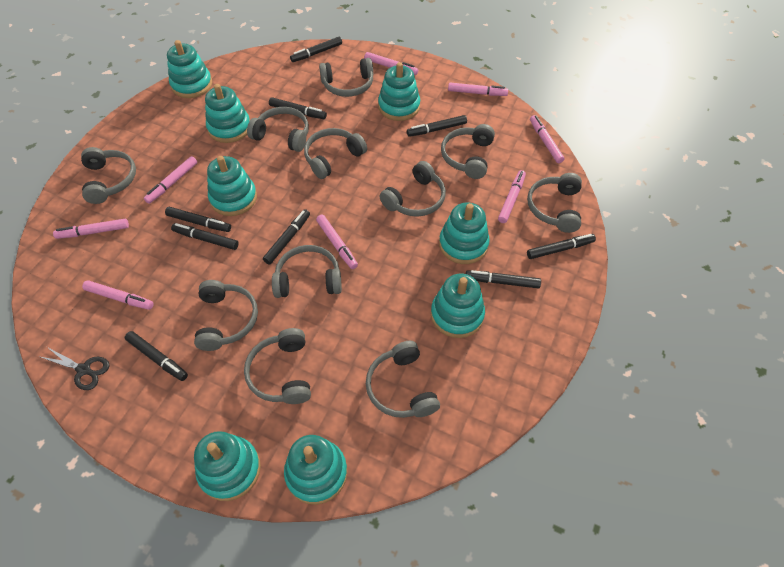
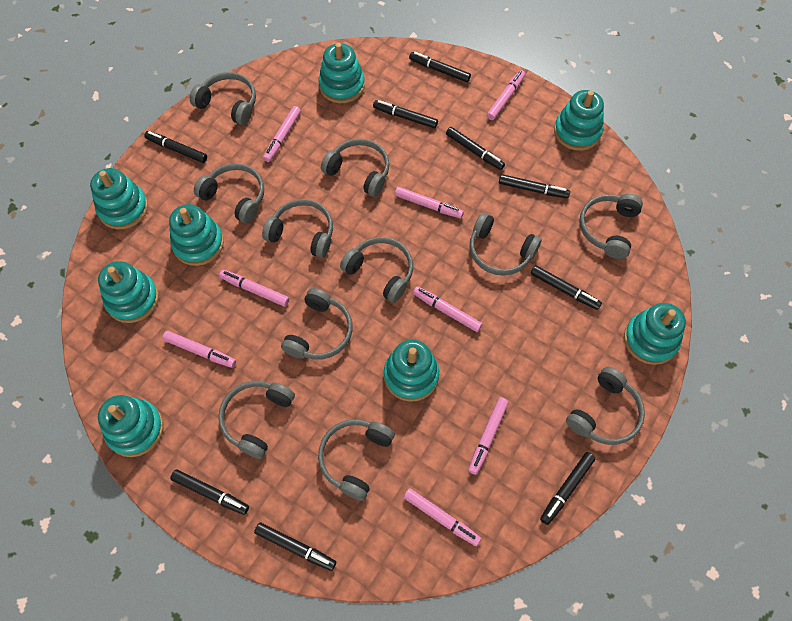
black scissors: [41,347,110,390] = 1 -> none = 0

